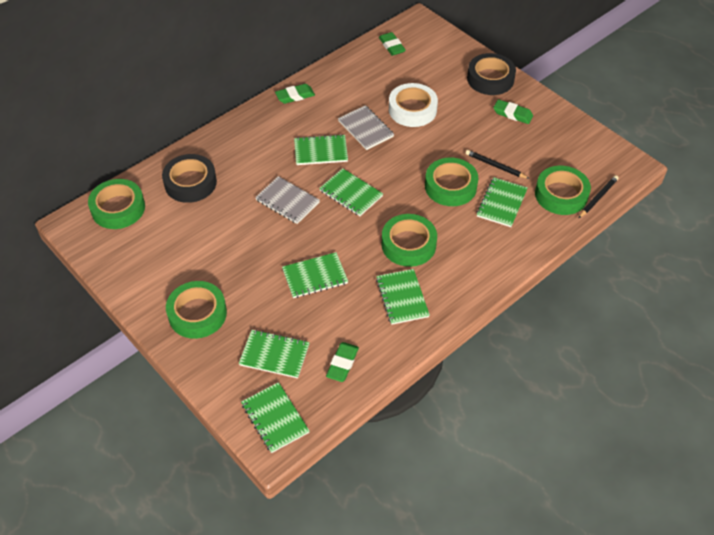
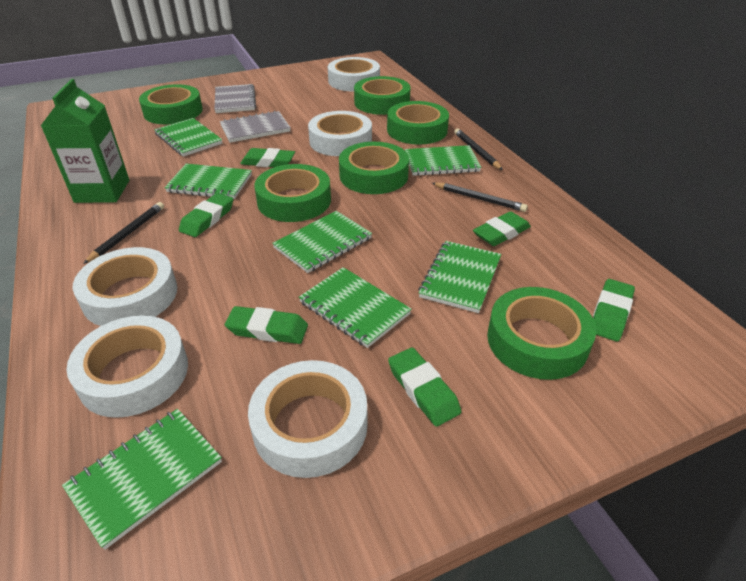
black pencil: [466,150,530,179] [579,175,619,218] = 2 -> [83,202,164,264] [432,182,528,212] [454,129,503,170] = 3
black tape: [162,154,217,203] [467,53,516,95] = 2 -> none = 0
green carton: none = 0 -> [41,79,130,203] = 1
green eraser: [275,84,315,104] [326,342,359,382] [379,32,406,56] [493,99,533,124] = 4 -> [179,193,233,237] [225,306,308,344] [240,148,295,167] [388,347,461,427] [473,211,531,246] [593,279,635,341] = 6
green tape: [88,179,145,229] [166,281,227,339] [382,214,437,267] [425,157,478,206] [535,166,591,215] = 5 -> [139,84,203,124] [254,164,331,222] [339,142,409,194] [354,76,410,115] [387,101,449,145] [487,287,596,380] = 6
white tape: [389,83,438,127] = 1 -> [66,315,188,418] [73,247,177,326] [248,360,368,478] [308,111,372,156] [328,57,380,92] = 5

